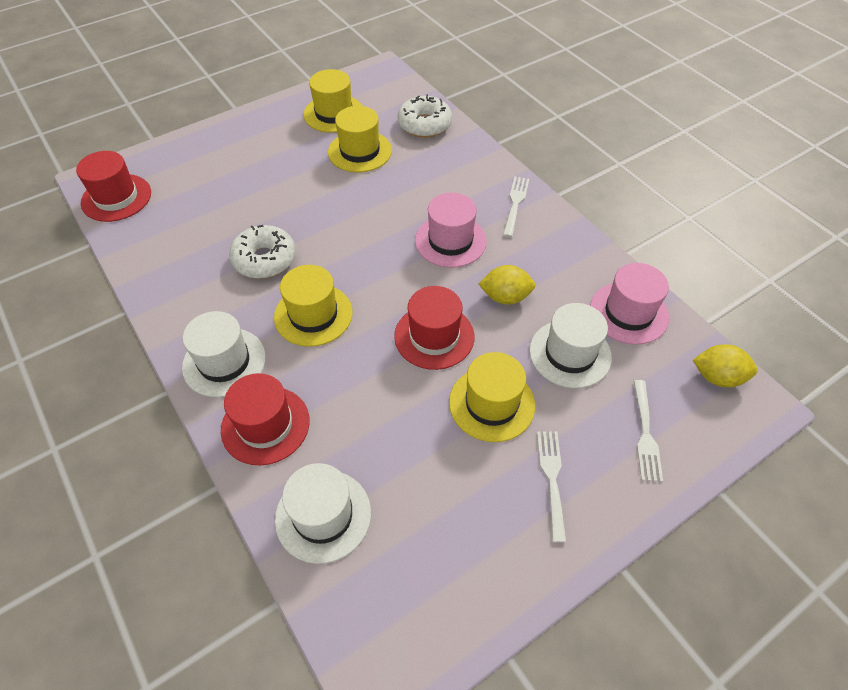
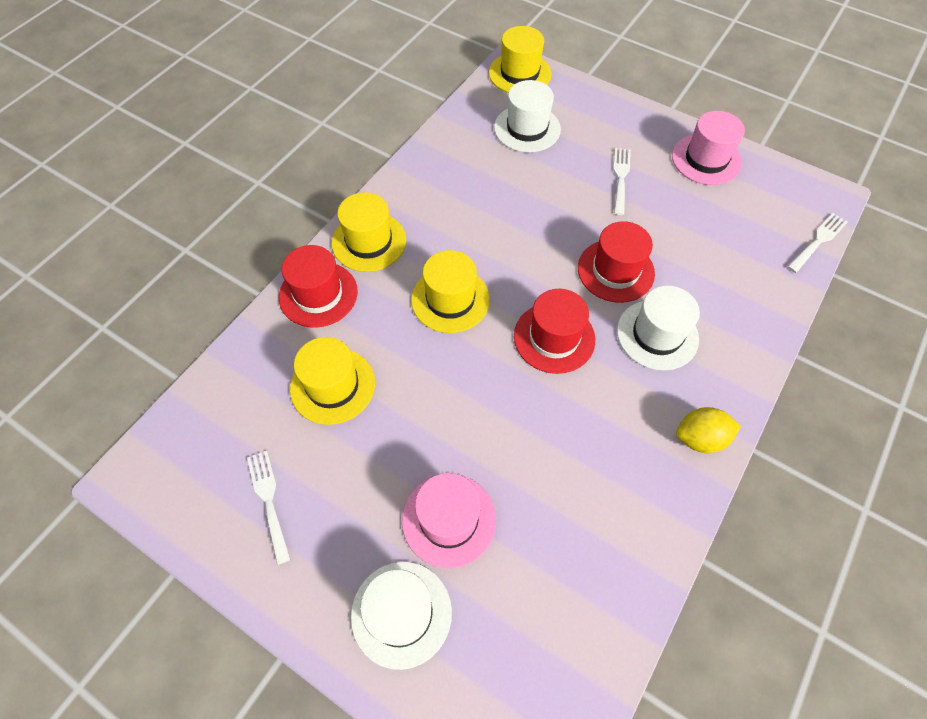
white donut: [229,225,296,279] [397,94,452,138] = 2 -> none = 0
yellow lemon: [479,265,536,305] [693,344,758,387] = 2 -> [676,407,741,453] = 1

